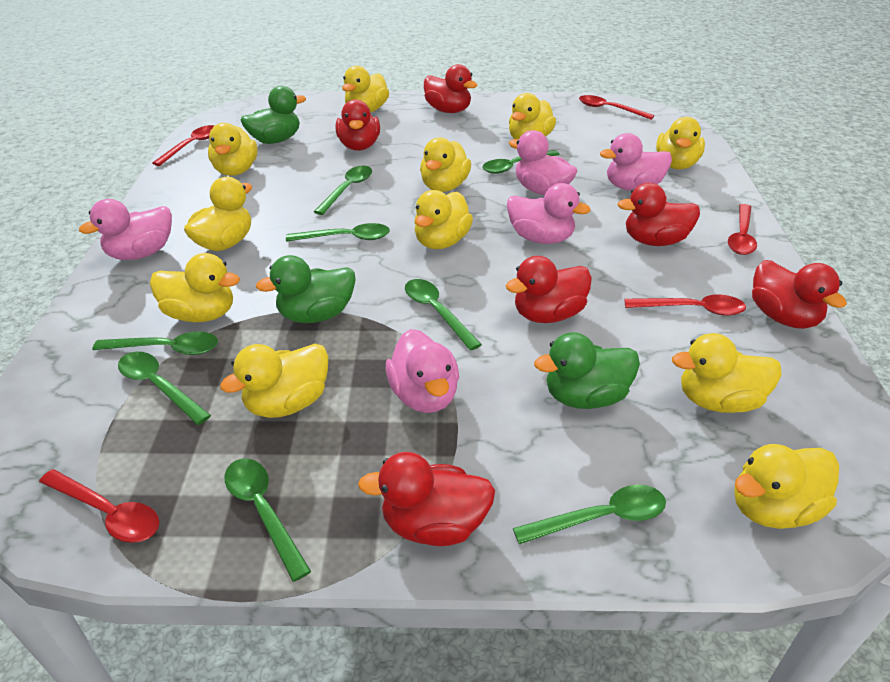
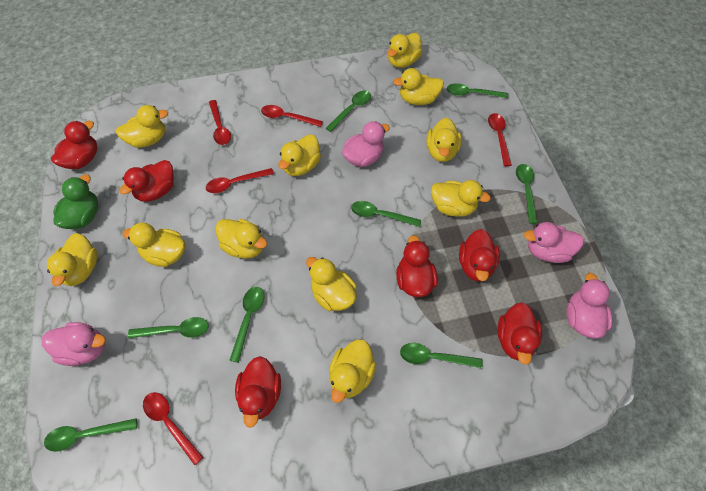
green duck: [241,86,306,144] [256,255,356,323] [534,332,640,409] = 3 -> [53,175,98,229] = 1
pink duck: [79,199,172,260] [386,329,459,413] [507,183,591,244] [509,130,577,195] [600,133,672,191] = 5 -> [42,322,106,366] [342,121,390,167] [524,222,584,263] [566,273,612,339] = 4

